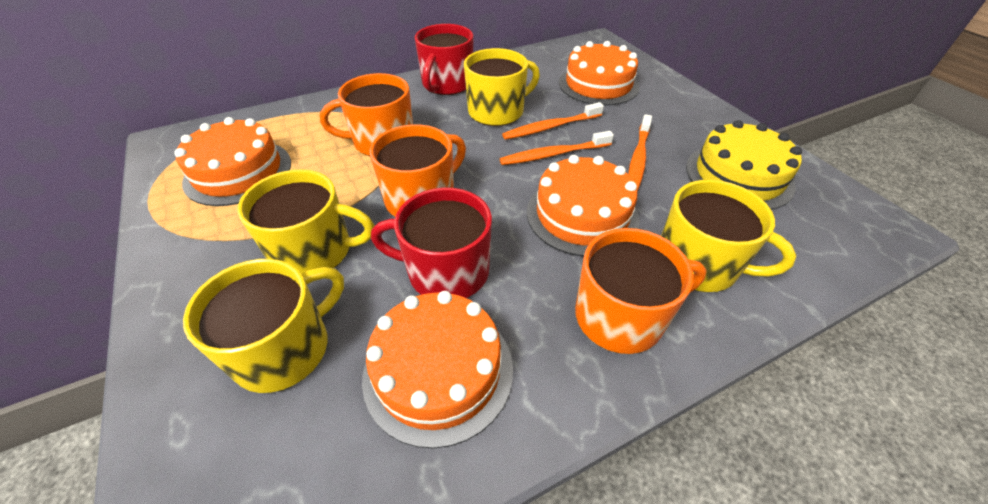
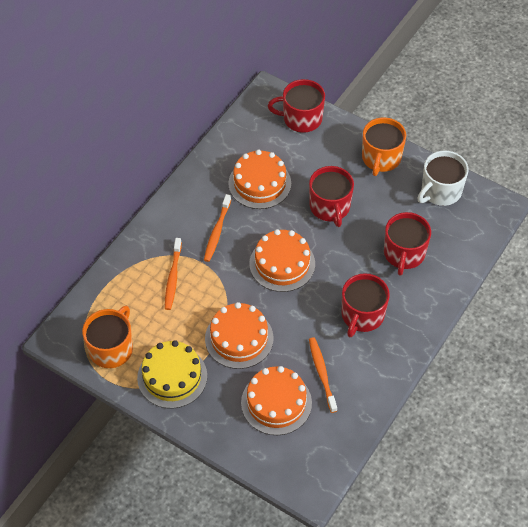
orange mug: [320,73,413,156] [369,124,466,217] [575,228,707,354] = 3 -> [82,306,133,368] [362,117,406,176] = 2
red mug: [371,187,492,298] [415,24,473,95] = 2 -> [268,79,325,133] [309,166,354,227] [342,273,390,337] [384,212,431,276] = 4
white mug: none = 0 -> [418,151,469,206] = 1
yellow mug: [183,259,344,393] [237,169,375,274] [464,48,540,126] [661,180,796,292] = 4 -> none = 0

